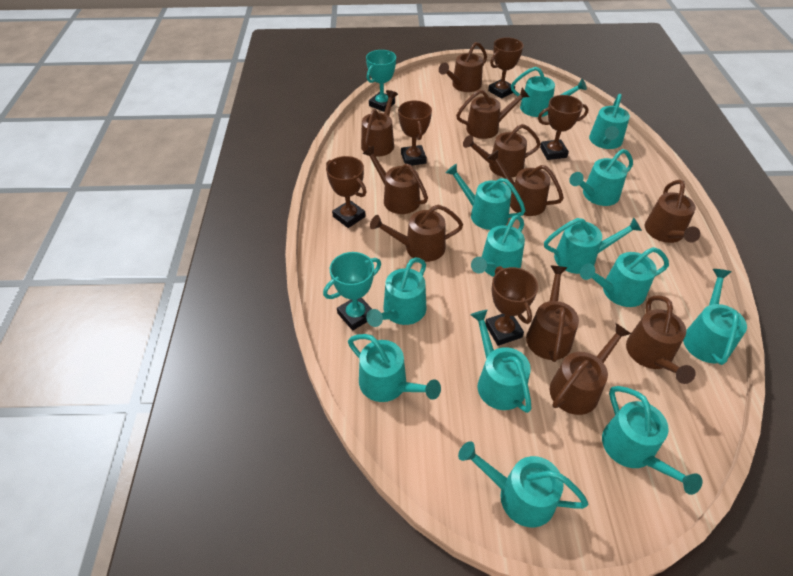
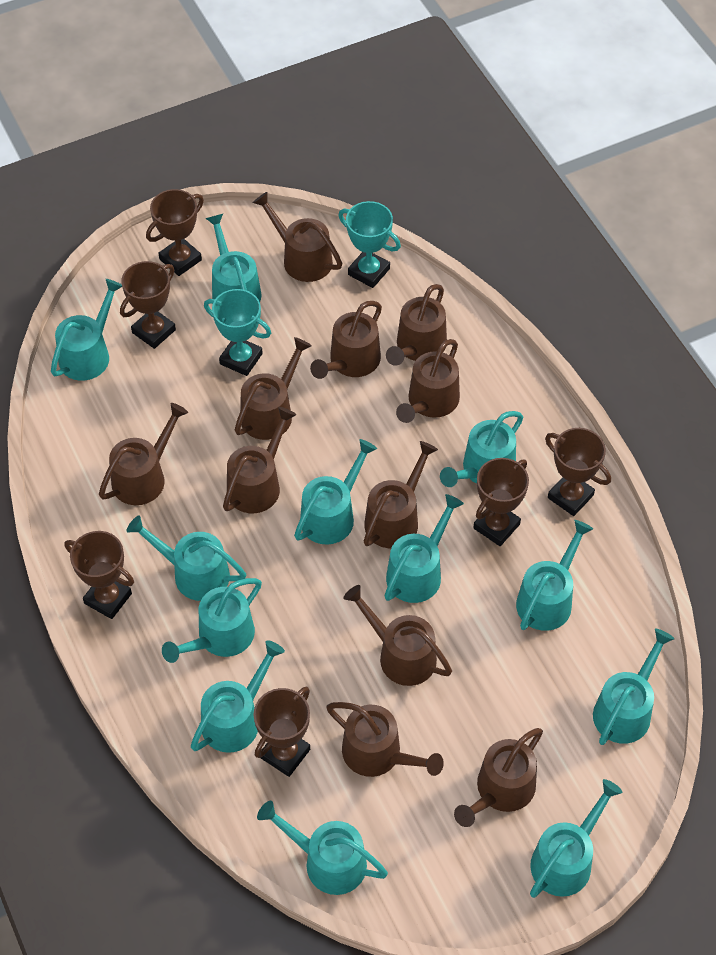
brown trophy: [326,156,366,228] [398,100,432,166] [485,266,538,346] [488,37,523,99] [538,95,589,160] = 5 -> [65,531,134,619] [120,261,176,349] [146,189,204,276] [253,687,310,777] [473,458,529,546] [545,428,611,516] = 6
turquoise watering can: [348,334,441,402] [366,258,427,327] [446,164,526,230] [458,441,588,527] [470,310,532,413] [471,215,525,277] [511,67,587,117] [544,218,642,274] [569,149,633,206] [580,247,669,307] [589,94,630,149] [602,386,702,495] [683,269,747,365] = 13 -> [51,279,122,381] [127,515,246,601] [162,578,262,663] [191,640,285,753] [205,214,261,302] [257,801,388,895] [294,439,377,545] [384,494,464,603] [440,411,523,487] [516,520,593,631] [530,779,622,898] [593,629,674,745] = 12

